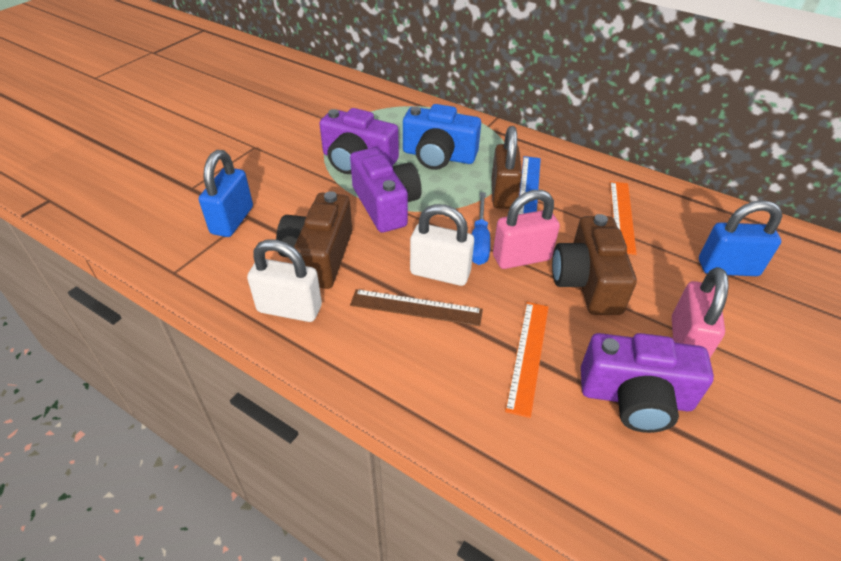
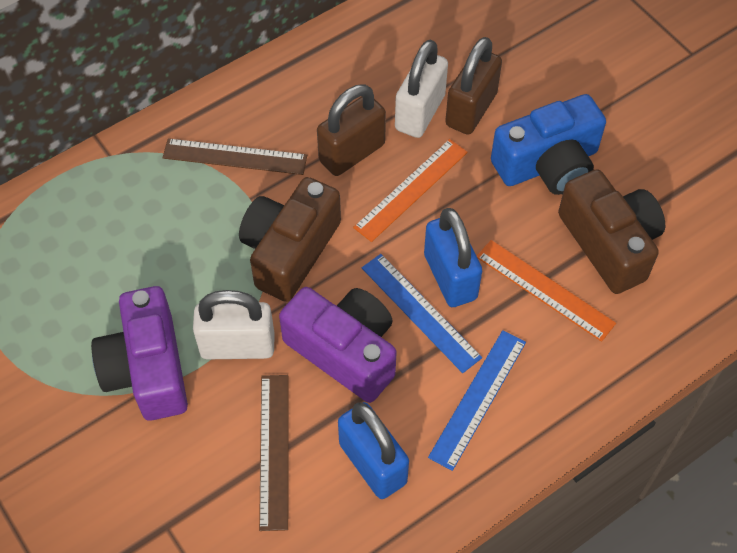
blue ruler: [518,156,541,214] = 1 -> [362,254,482,373] [428,330,526,471] = 2
blue screwdriver: [472,192,490,265] = 1 -> none = 0
brown padlock: [491,126,522,209] = 1 -> [317,84,386,176] [445,37,502,135] = 2
brown ruler: [350,289,483,326] = 1 -> [163,138,307,175] [259,375,288,531] = 2
pink padlock: [493,190,560,269] [672,267,729,358] = 2 -> none = 0
purple camera: [319,108,399,174] [350,148,422,233] [581,333,714,433] = 3 -> [91,286,188,421] [279,287,396,403] = 2

